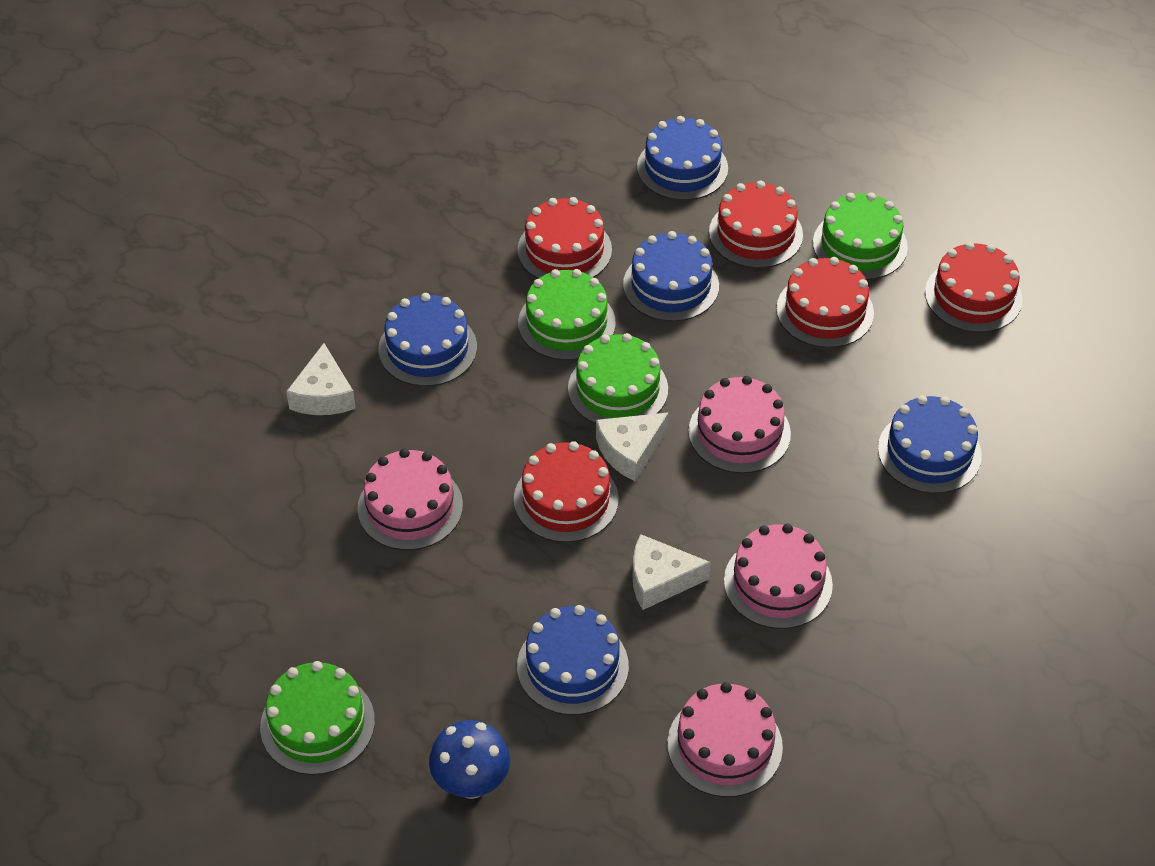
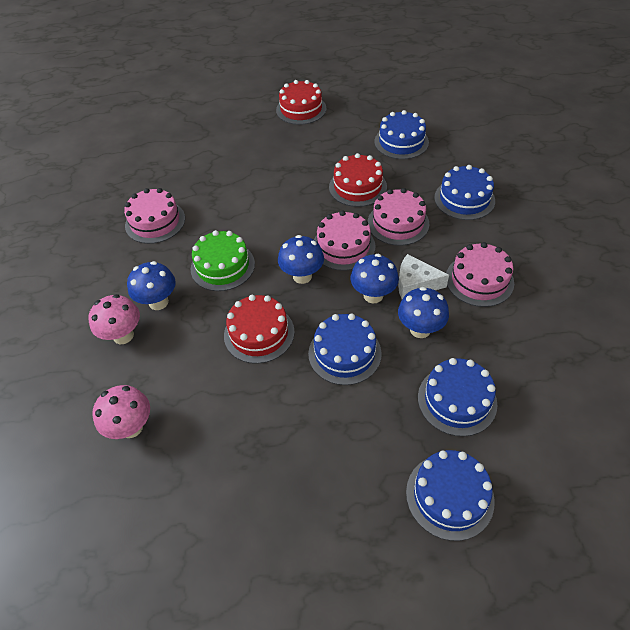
blue mushroom: [429,720,510,799] = 1 -> [127,261,176,310] [278,235,324,284] [350,254,399,303] [398,287,449,338] = 4
green cake: [260,661,375,775] [518,269,616,360] [568,333,668,424] [813,193,908,280] = 4 -> [191,230,255,291] = 1
pink mushroom: none = 0 -> [89,294,140,344] [92,385,150,439] = 2
red cake: [514,441,619,542] [517,197,612,279] [709,180,803,268] [776,257,874,348] [925,242,1023,333] = 5 -> [224,295,295,364] [276,80,326,125] [329,153,387,207] = 3
white cheese: [286,343,356,415] [596,412,669,481] [633,534,711,610] = 3 -> [398,254,449,299] = 1

